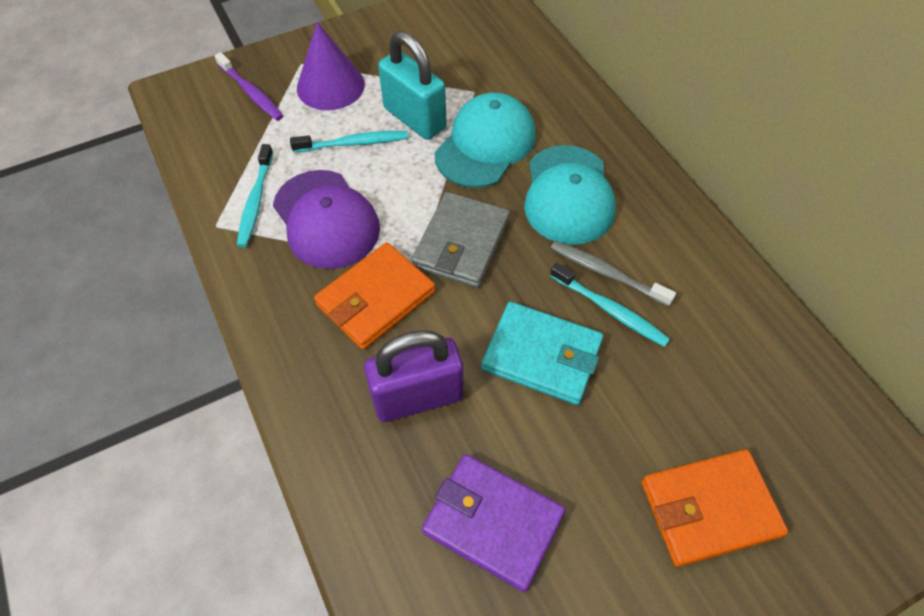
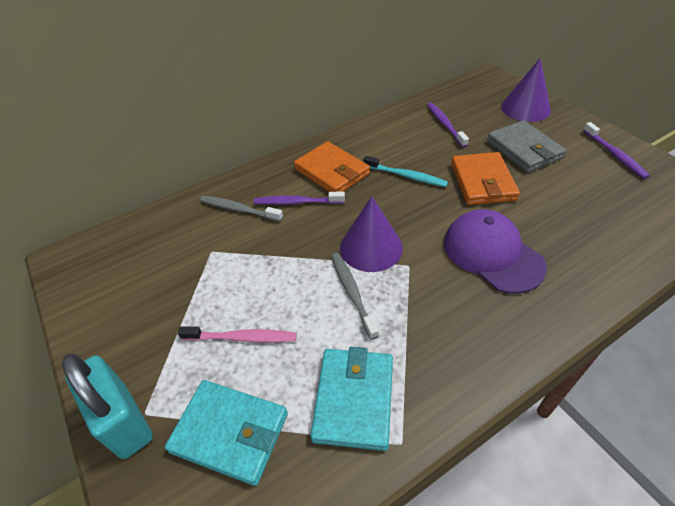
grey toothbrush: [551,241,676,307] = 1 -> [200,196,283,222] [331,253,379,340] = 2
pink toothbrush: none = 0 -> [178,326,297,343] = 1
purple cone: [297,22,365,110] = 1 -> [340,196,403,272] [501,58,551,122] = 2
purple padlock: [364,330,464,422] = 1 -> none = 0
purple toothbrush: [214,52,283,121] = 1 -> [254,192,345,205] [427,102,469,147] [583,122,650,179] = 3
purple wallet: [422,454,566,592] = 1 -> none = 0
turquoise cap: [434,92,536,188] [524,145,616,245] = 2 -> none = 0
turquoise toothbrush: [237,144,273,247] [290,131,408,152] [550,262,670,347] = 3 -> [363,156,448,187] = 1
turquoise wallet: [481,302,603,405] = 1 -> [165,380,288,486] [311,347,393,451] = 2

